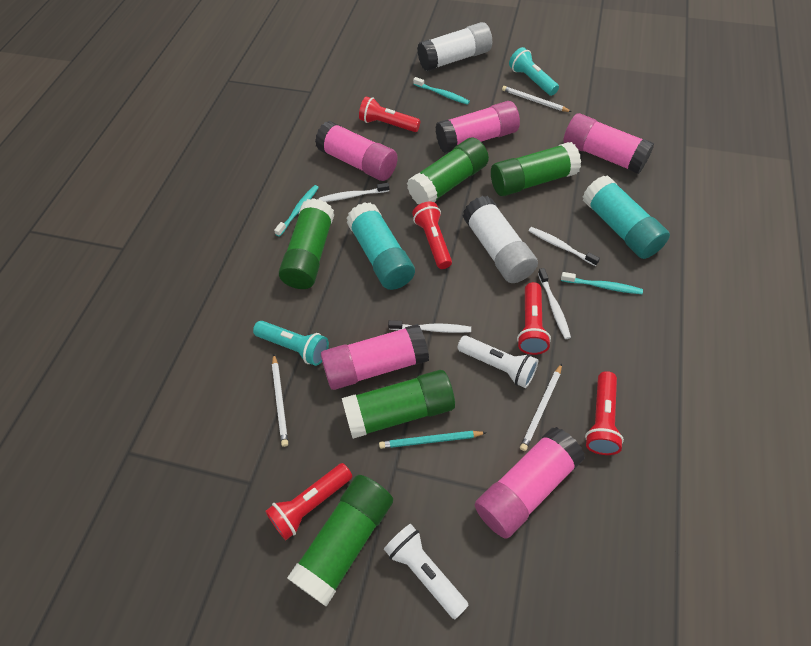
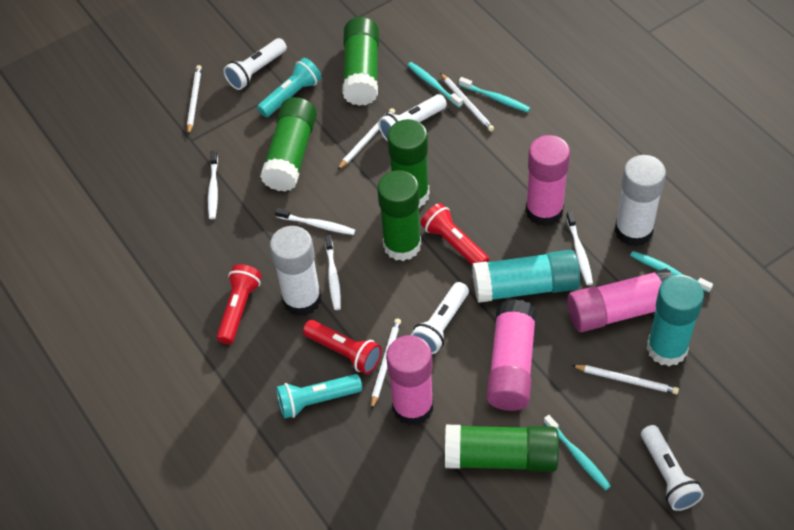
pink glue stick: [315,121,398,181] [321,324,429,390] [435,101,520,154] [475,427,585,539] [563,113,654,174] = 5 -> [386,335,433,425] [487,299,537,411] [525,135,570,226] [567,268,673,332] = 4
red flashlight: [265,463,353,540] [359,97,420,132] [412,202,452,269] [517,282,551,355] [585,371,624,455] = 5 -> [216,264,262,344] [303,320,382,374] [421,203,489,265] = 3
turquoise pencil: [379,431,487,449] = 1 -> none = 0
turquoise toothbrush: [274,185,319,237] [413,77,470,105] [561,272,643,294] = 3 -> [407,62,463,108] [459,77,530,112] [544,415,611,490] [630,251,713,292] = 4
white flashlight: [384,524,469,619] [458,336,538,388] = 2 -> [223,38,287,90] [378,94,447,142] [411,282,469,354] [641,425,704,511] = 4
white pencil: [272,354,288,447] [502,86,572,112] [520,363,562,451] = 3 -> [187,65,202,135] [337,108,395,170] [371,319,401,410] [440,73,494,132] [572,365,679,394] = 5

